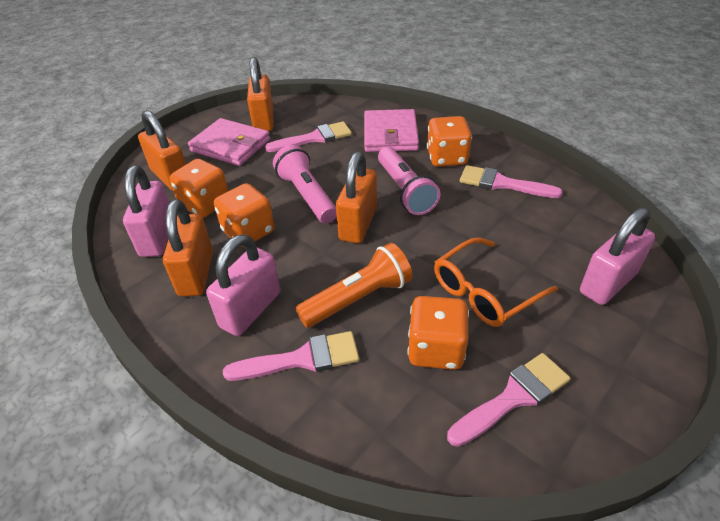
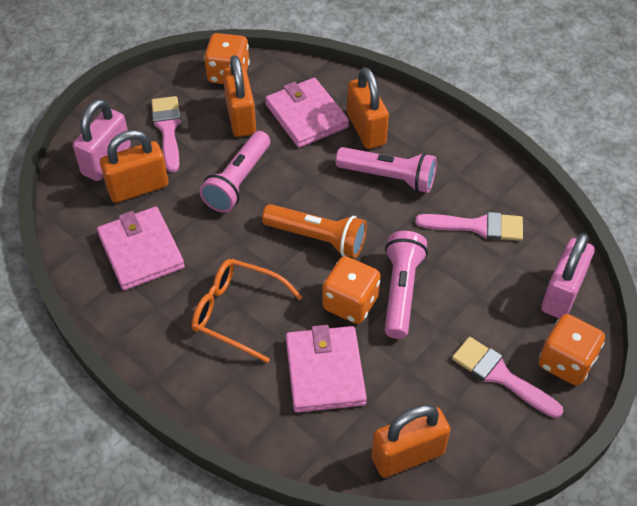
orange dice: [170,159,229,218] [214,183,275,247] [407,296,469,370] [427,116,472,167] = 4 -> [204,33,250,84] [322,256,381,324] [539,314,605,385] = 3
pink brush: [223,331,359,381] [265,121,352,152] [447,353,571,447] [460,165,563,198] = 4 -> [151,96,181,172] [415,212,523,241] [452,337,564,418] = 3
pink flashlight: [273,145,337,224] [378,147,441,215] = 2 -> [199,131,270,213] [335,147,437,193] [385,231,428,339] = 3
pink padlock: [123,166,169,257] [206,234,281,336] [580,207,655,305] = 3 -> [73,99,131,181] [541,233,595,318] = 2
pink wallet: [188,118,270,166] [364,109,419,152] = 2 -> [97,207,185,290] [265,78,349,148] [286,325,367,413] = 3

